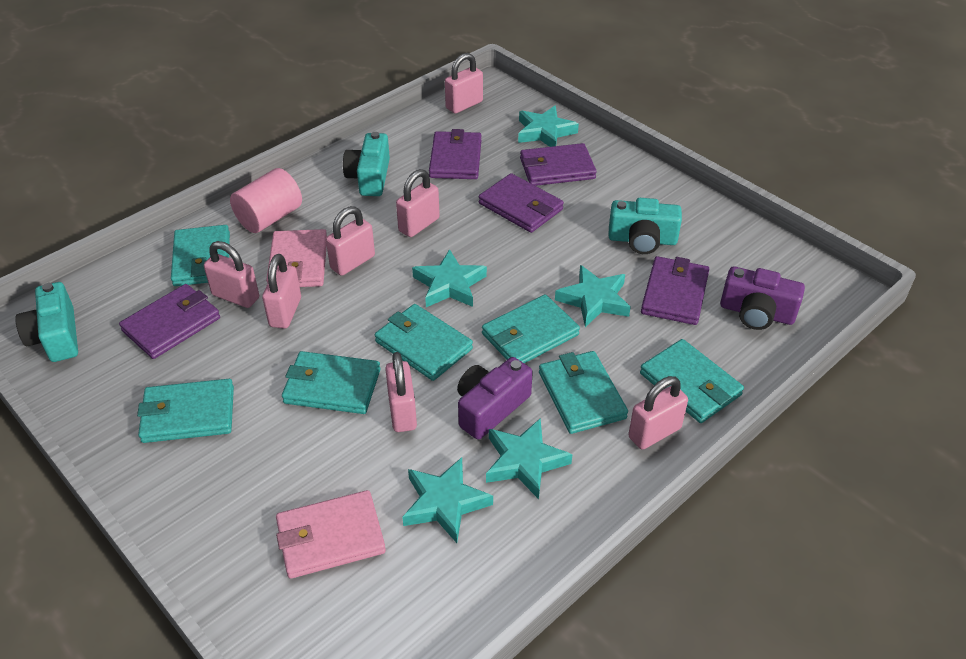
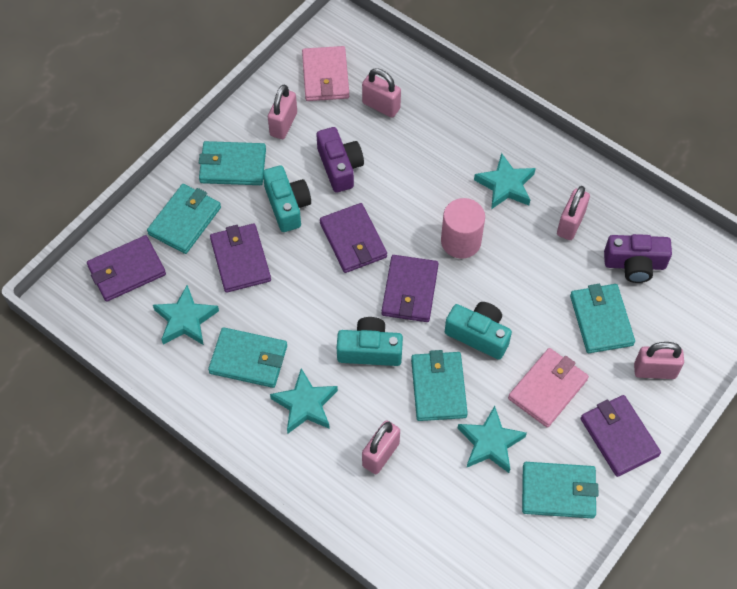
pink padlock: [204,241,259,308] [262,254,301,329] [326,206,375,276] [385,352,417,432] [396,169,440,237] [445,53,483,114] [628,376,688,450] = 7 -> [268,84,297,139] [362,69,401,118] [362,420,400,474] [557,186,590,240] [634,342,684,379] = 5
turquoise star: [402,457,493,543] [412,249,487,307] [486,418,572,499] [518,106,579,147] [555,265,631,327] = 5 -> [153,285,219,345] [270,368,338,433] [457,406,527,473] [474,153,536,209] = 4
turquoise wallet: [137,379,234,443] [171,225,230,286] [282,351,381,414] [375,304,473,381] [482,295,580,363] [539,351,628,434] [640,339,744,423] = 7 -> [147,184,221,254] [199,141,266,185] [208,327,287,388] [411,350,468,421] [522,462,598,519] [570,284,635,353] = 6

